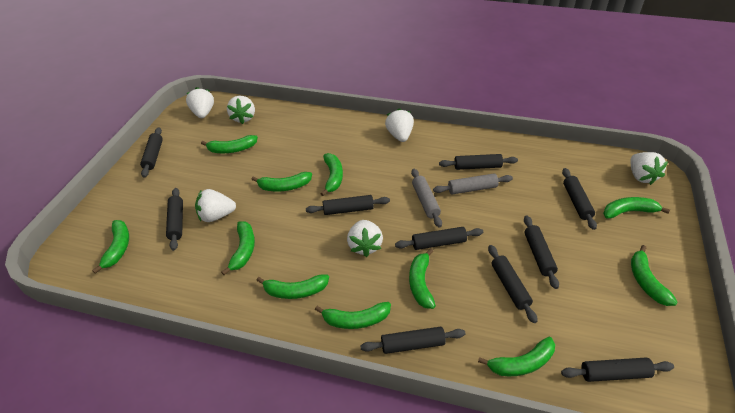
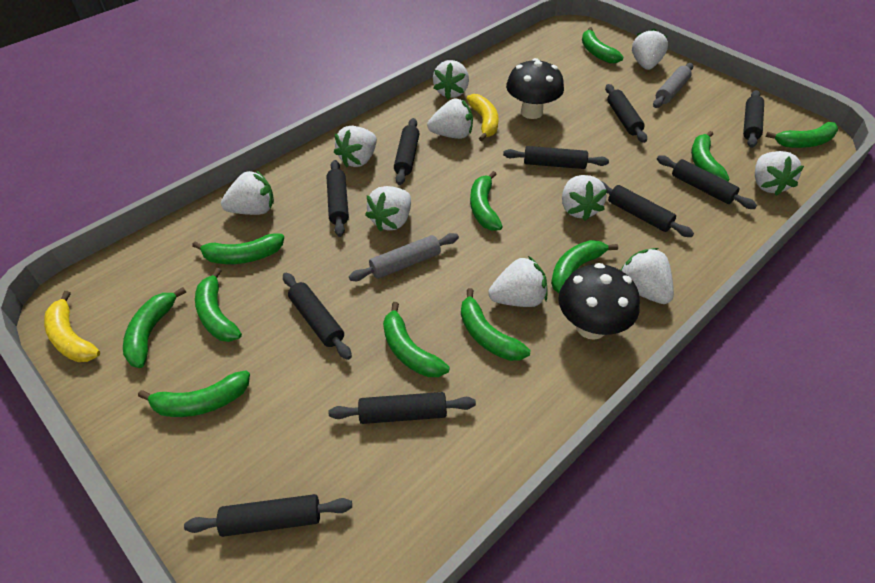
black mushroom: none = 0 -> [506,58,564,119] [558,263,640,340] = 2
white strawberry: [186,87,214,118] [195,189,236,222] [227,96,255,124] [347,220,383,257] [385,108,414,142] [630,152,668,185] = 6 -> [221,170,274,215] [334,126,377,167] [365,186,411,231] [427,99,473,139] [433,60,469,99] [488,256,547,307] [562,175,607,221] [621,248,674,304] [632,28,668,70] [755,151,804,196] = 10
yellow banana: none = 0 -> [44,291,100,362] [466,94,499,141] = 2

